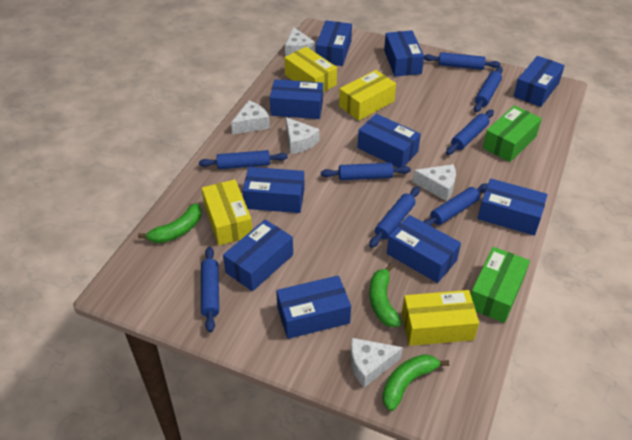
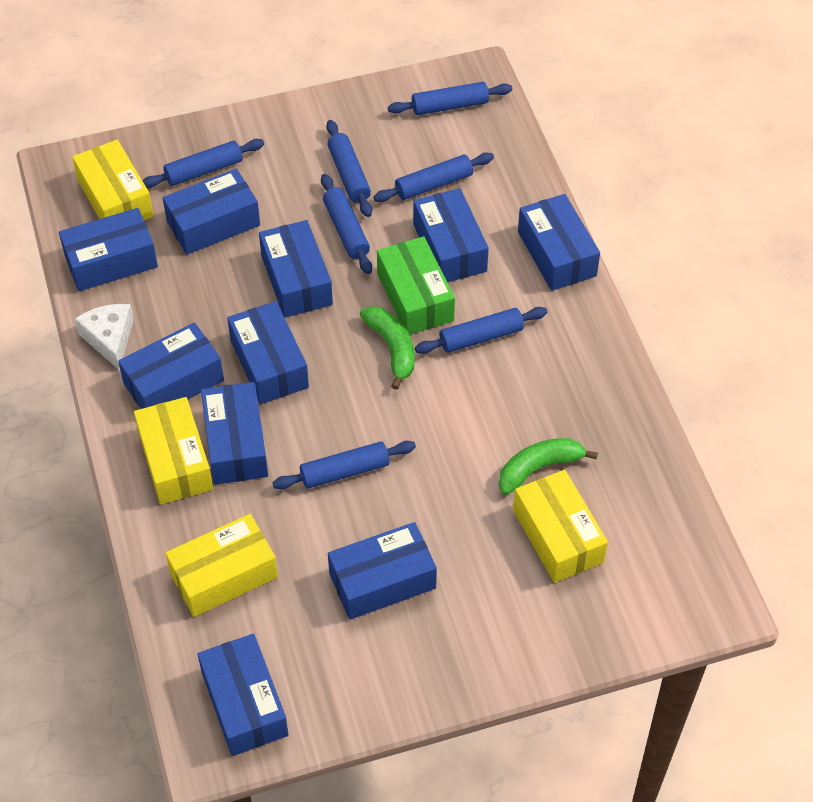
blue rolling pin: [199,150,288,169] [201,247,219,332] [321,163,411,180] [369,187,420,248] [423,184,488,226] [424,52,501,70] [446,110,494,155] [474,67,503,112] = 8 -> [143,139,264,188] [273,441,416,489] [321,174,372,274] [326,120,372,217] [373,152,494,202] [388,82,512,115] [415,307,548,354] = 7
green banana: [138,203,202,243] [369,264,402,327] [382,354,449,411] = 3 -> [360,306,415,390] [499,438,598,495] = 2
green box: [471,247,530,323] [483,105,542,162] = 2 -> [377,236,455,335] = 1
white cheese: [231,101,270,134] [285,27,315,57] [286,117,319,154] [350,338,403,388] [412,164,456,201] = 5 -> [75,304,134,371] = 1

